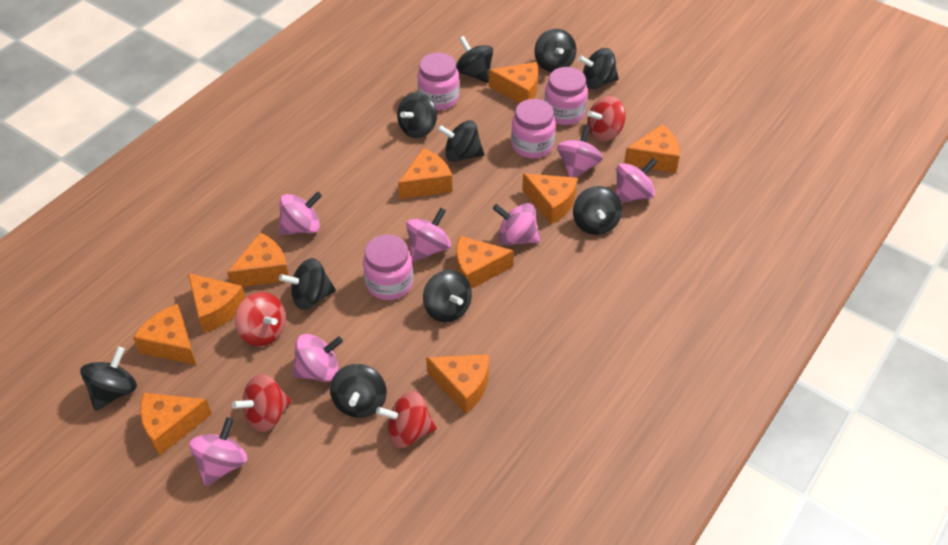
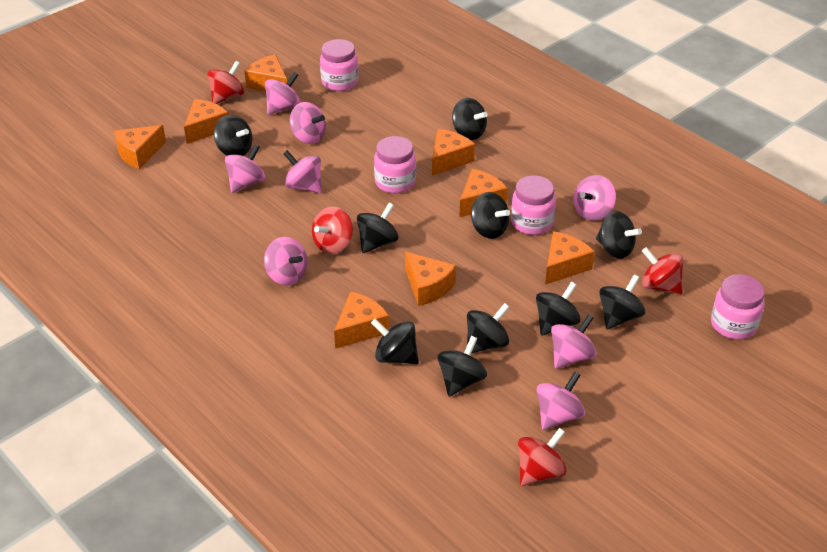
orange cheese: [133,304,196,365] [140,393,212,455] [188,273,245,333] [227,233,289,287] [398,148,452,199] [426,354,489,414] [456,236,514,289] [489,62,538,103] [522,174,577,224] [624,124,680,173] = 10 -> [114,125,166,169] [184,99,228,144] [244,55,287,91] [334,291,389,349] [405,252,456,306] [432,129,475,176] [460,169,508,217] [545,231,595,285] = 8
pink spinning top: [189,417,248,486] [279,192,322,235] [292,334,343,382] [406,208,451,262] [493,203,540,245] [557,125,603,178] [616,158,658,203] = 7 -> [225,144,265,193] [264,237,308,286] [265,72,300,115] [283,150,322,193] [290,102,326,144] [537,372,585,430] [551,315,596,369] [573,175,616,221] = 8

